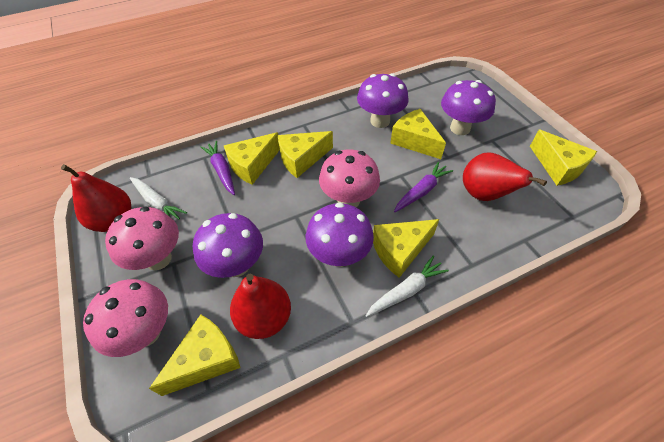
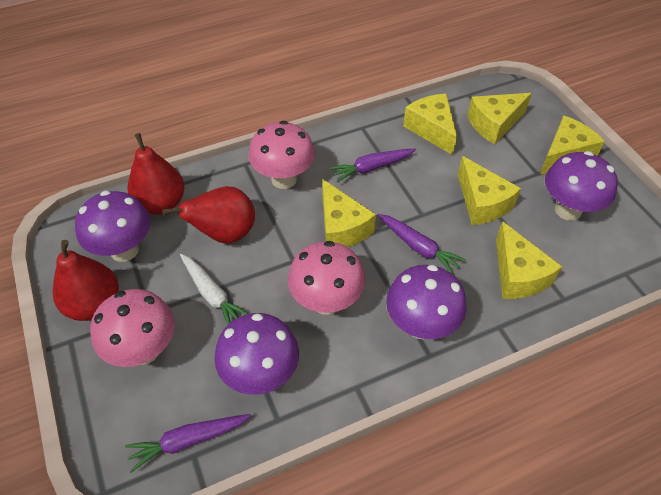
purple carrot: [201,141,235,195] [394,162,453,212] = 2 -> [125,414,251,472] [329,148,416,183] [377,214,466,275] = 3
white carrot: [130,177,187,219] [366,255,449,317] = 2 -> [180,254,248,325] = 1

